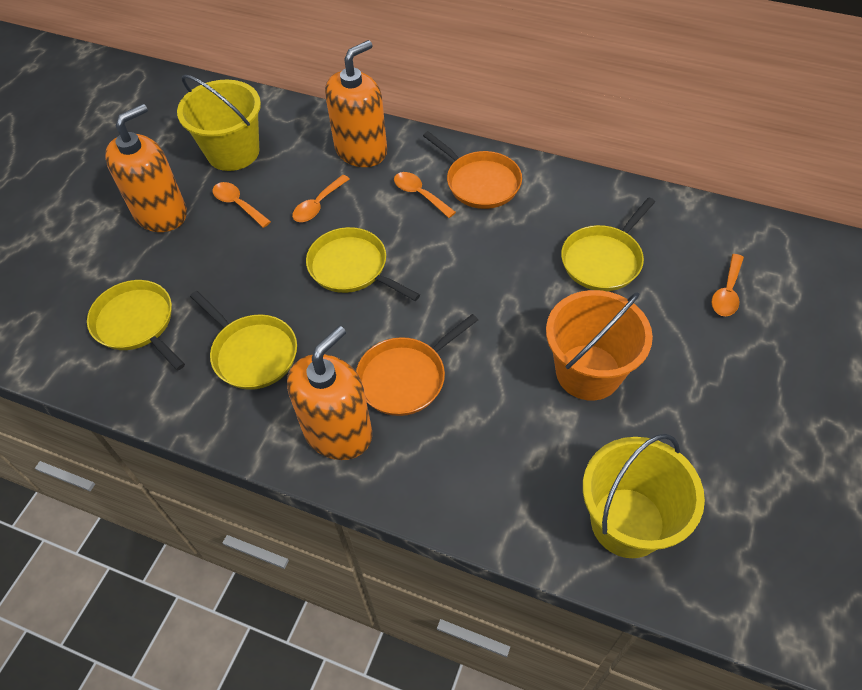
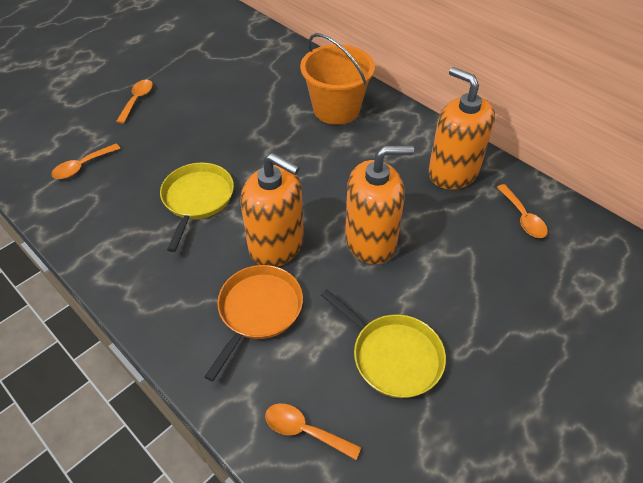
orange pan: [356,314,478,416] [423,131,522,209] = 2 -> [204,265,303,381] = 1
yellow bucket: [177,74,261,171] [583,434,705,558] = 2 -> none = 0
yellow pan: [87,280,185,371] [190,291,297,390] [306,227,420,301] [561,197,655,291] = 4 -> [160,163,234,252] [321,289,446,398] = 2

